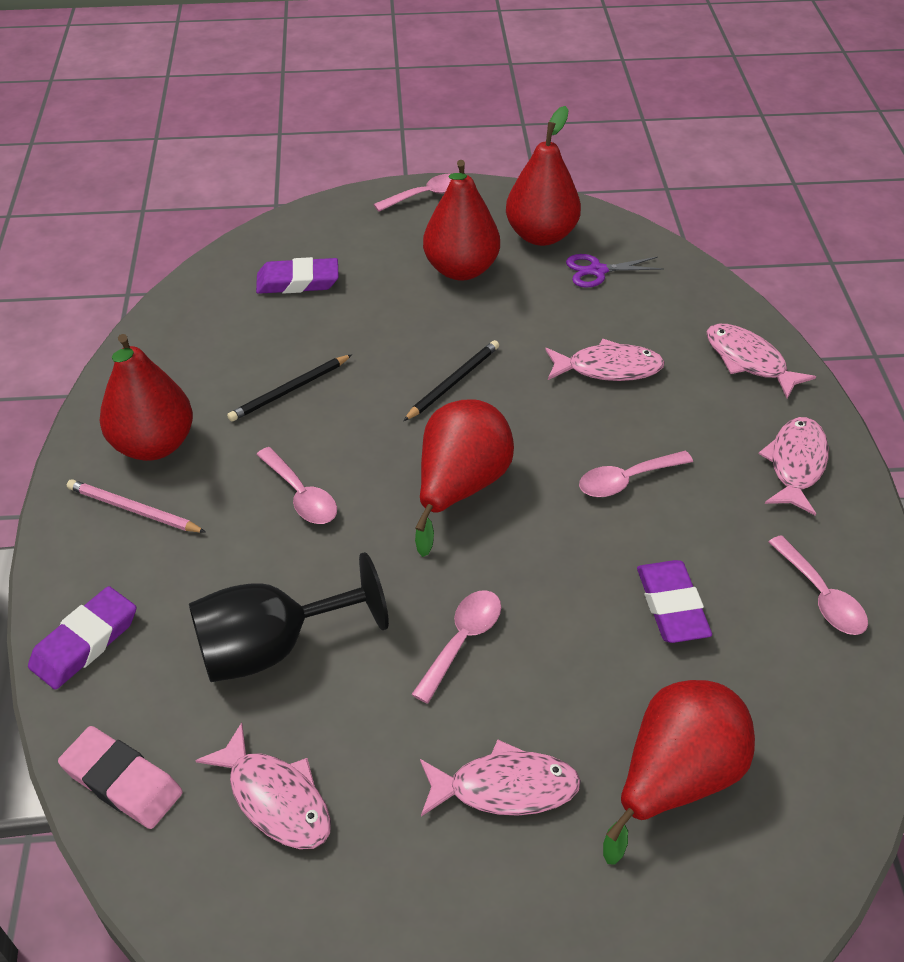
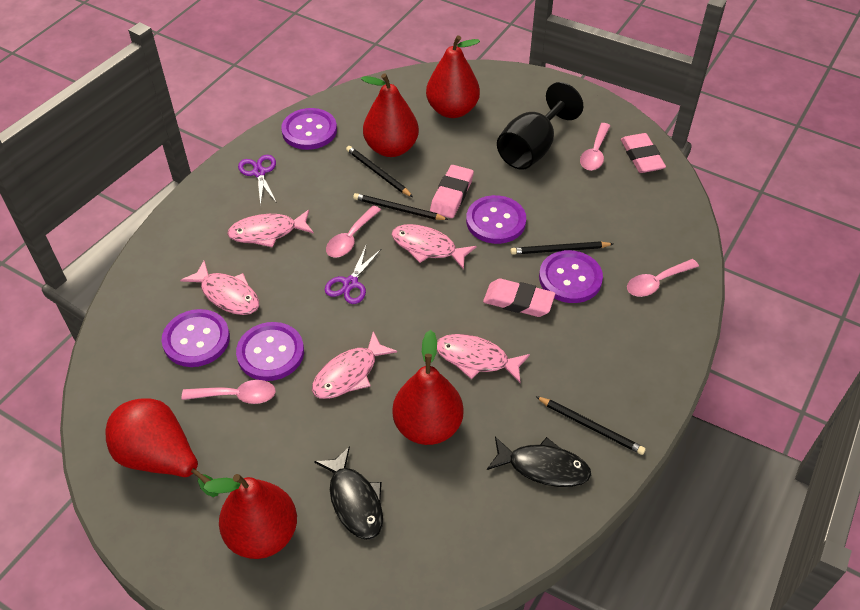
black fish: none = 0 -> [314,446,383,540] [487,436,591,487] = 2
black pencil: [227,354,352,422] [403,340,499,421] = 2 -> [346,146,413,197] [353,193,449,220] [510,241,613,255] [535,396,646,455] = 4
pink eraser: [58,726,183,829] = 1 -> [430,165,474,218] [483,279,555,317] [621,133,666,173] = 3
pink pencil: [67,480,206,533] = 1 -> none = 0
pink spoon: [256,447,337,524] [373,173,452,212] [411,590,501,703] [579,451,693,497] [769,535,868,635] = 5 -> [181,380,276,404] [326,205,381,257] [580,123,611,170] [627,259,699,297] = 4
purple button: none = 0 -> [162,309,230,367] [236,322,304,381] [281,108,337,150] [466,195,526,244] [539,250,603,303] = 5
purple eraser: [28,586,136,690] [256,257,339,294] [637,560,712,643] = 3 -> none = 0
purple scissors: [566,254,664,288] = 1 -> [238,155,277,206] [325,246,381,304] = 2

